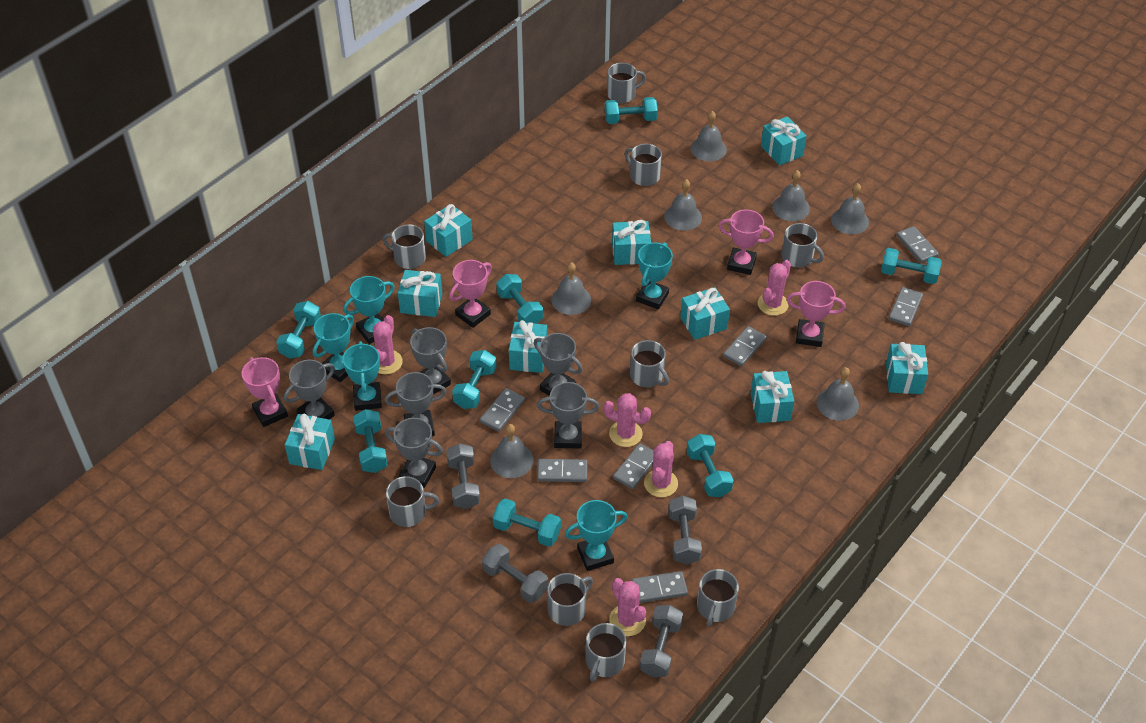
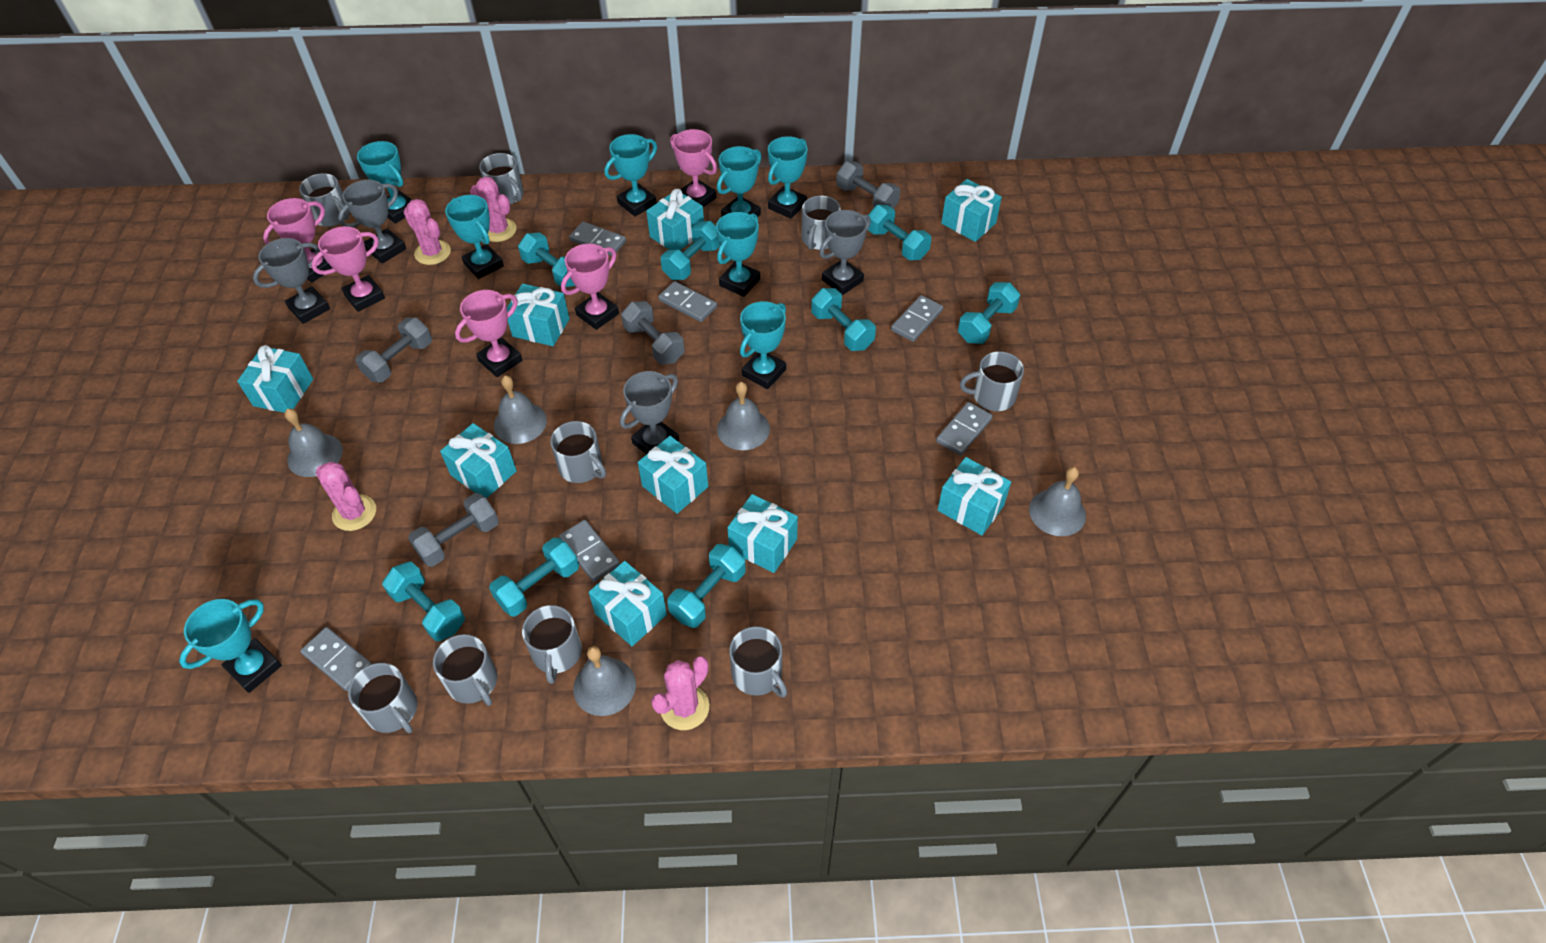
grey bell: [490,424,534,478] [551,262,591,315] [664,179,702,231] [691,111,727,161] [772,170,810,221] [817,367,859,421] [831,183,869,234] = 7 -> [284,409,343,477] [494,376,547,444] [573,646,636,716] [717,382,770,450] [1029,467,1086,536] = 5
grey domino: [480,388,525,432] [537,459,587,482] [613,443,654,489] [632,571,688,603] [723,326,767,367] [889,287,923,326] [896,226,939,263] = 7 -> [300,627,372,691] [559,520,620,582] [569,222,626,256] [658,281,717,322] [891,295,943,342] [936,402,993,456] = 6
grey trophy: [284,360,335,419] [385,372,446,436] [385,418,443,488] [410,327,451,395] [534,333,583,396] [537,382,600,449] = 6 -> [253,238,330,324] [338,180,406,263] [620,371,679,454] [819,210,871,295] = 4
pink cactus: [373,315,403,375] [603,393,651,447] [609,578,646,636] [644,441,678,497] [758,260,791,316] = 5 -> [315,462,376,531] [403,199,451,265] [470,176,517,242] [651,656,709,730] = 4
pink trophy: [242,357,288,427] [449,260,492,328] [719,210,774,275] [787,281,845,347] = 4 -> [263,198,332,282] [311,226,385,312] [455,290,522,377] [561,244,619,330] [670,129,717,207] = 5
turquoise trophy: [313,313,354,382] [342,341,382,411] [343,276,395,344] [565,500,627,571] [636,242,673,309] = 5 -> [179,599,282,693] [357,141,412,224] [445,195,504,279] [605,134,657,217] [716,212,760,297] [717,146,761,217] [740,301,786,389] [768,136,807,219] = 8

